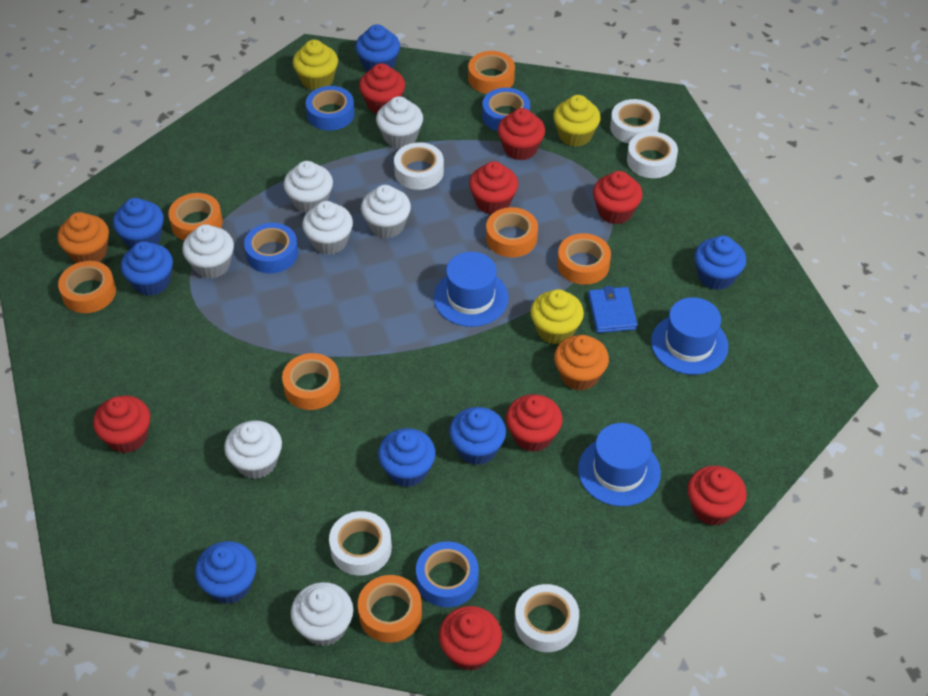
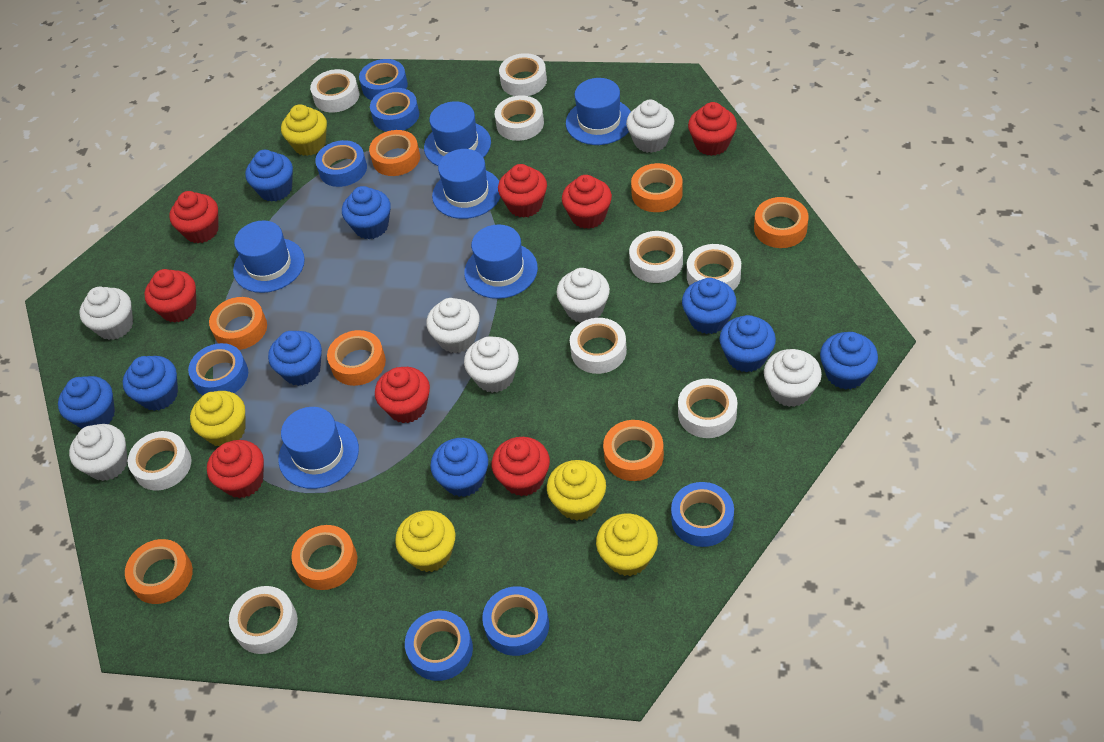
blue cupcake: [113,198,164,249] [121,241,173,296] [195,541,256,604] [355,24,400,71] [378,428,436,487] [449,407,506,465] [694,236,746,290] = 7 -> [58,376,115,429] [123,356,178,411] [245,150,293,202] [268,331,322,386] [342,186,391,239] [430,438,488,497] [682,278,737,334] [719,315,776,372] [820,332,878,390] = 9
blue hat: [434,252,509,327] [578,423,661,506] [651,297,729,375] = 3 -> [233,220,305,293] [278,407,359,489] [424,101,491,166] [432,149,500,219] [464,224,538,299] [566,78,631,145] = 6
blue tape: [244,223,298,274] [306,86,355,131] [416,541,479,608] [482,88,530,131] = 4 -> [188,343,248,395] [315,140,367,187] [359,59,408,100] [370,88,419,132] [405,611,473,681] [482,586,549,656] [671,482,734,547] = 7
blue wallet: [588,286,637,333] = 1 -> none = 0
orange cupcake: [57,212,109,263] [554,335,609,391] = 2 -> none = 0
orange tape: [58,261,116,313] [168,193,223,241] [282,353,340,410] [358,575,422,643] [468,51,515,94] [486,207,538,257] [557,233,611,285] = 7 -> [125,539,193,604] [209,297,267,350] [291,525,357,590] [327,330,386,386] [369,130,420,176] [603,420,664,481] [631,163,683,212] [754,197,809,248] = 8
white tape: [329,511,392,575] [394,142,444,190] [515,584,579,652] [610,99,660,144] [627,132,678,178] = 5 -> [128,431,192,491] [229,586,298,654] [310,69,359,112] [495,95,544,141] [499,53,547,96] [570,318,627,374] [629,231,683,283] [678,379,737,438] [687,244,741,291] = 9
yellow cupcake: [293,40,338,90] [530,289,584,344] [553,95,601,147] = 3 -> [190,391,245,446] [281,104,327,156] [395,510,455,572] [547,460,606,521] [596,513,658,576] = 5

